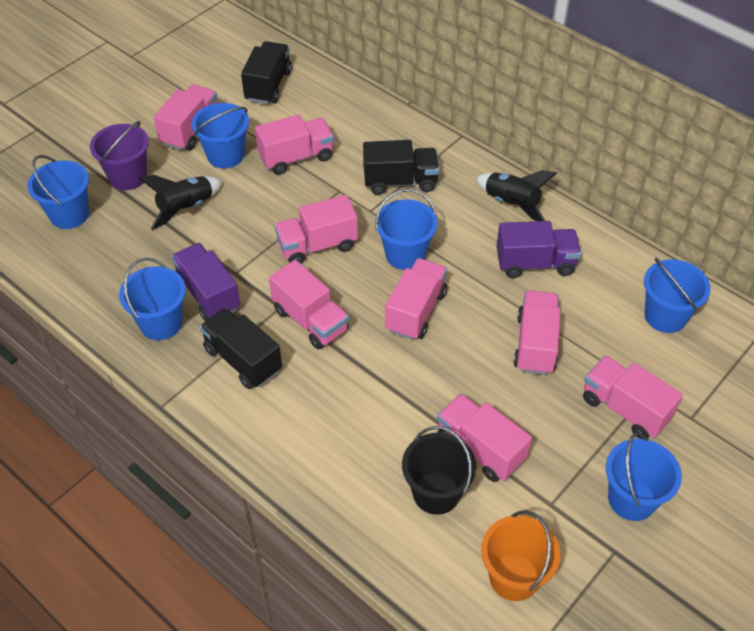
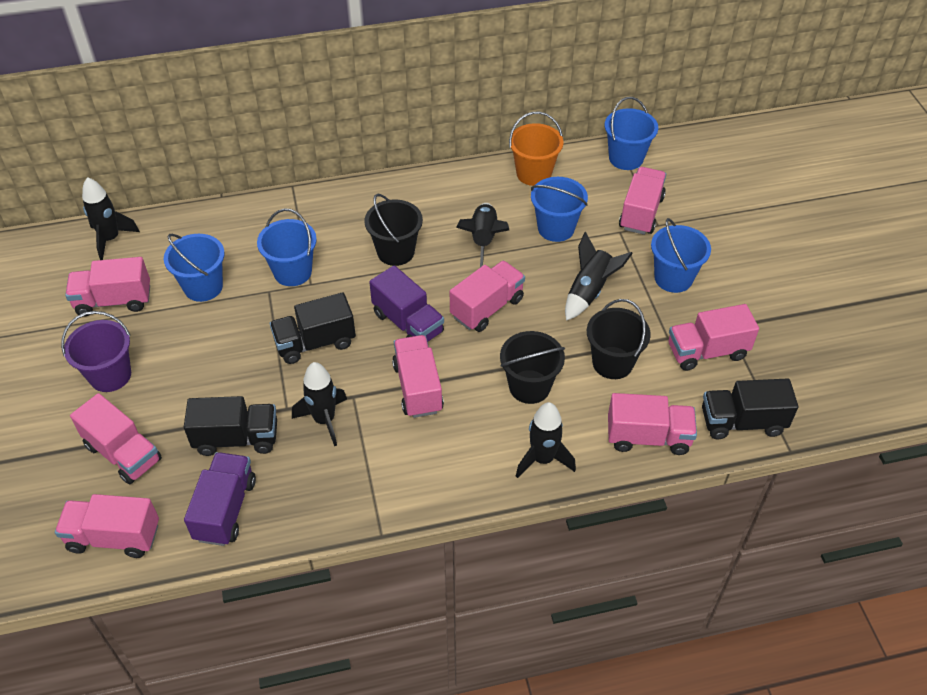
black bucket: [402,426,476,515] = 1 -> [364,194,423,266] [500,331,565,404] [587,299,651,379] = 3
black rocket: [139,175,223,230] [476,170,557,221] = 2 -> [82,177,140,260] [292,362,347,446] [456,203,509,267] [516,402,576,478] [565,232,633,321] = 5
blue bucket: [27,155,89,229] [119,258,186,340] [192,103,249,168] [375,189,438,270] [606,432,682,521] [644,258,711,333] = 6 -> [164,234,225,302] [257,209,317,286] [531,177,588,242] [605,97,658,170] [651,218,711,293] = 5

